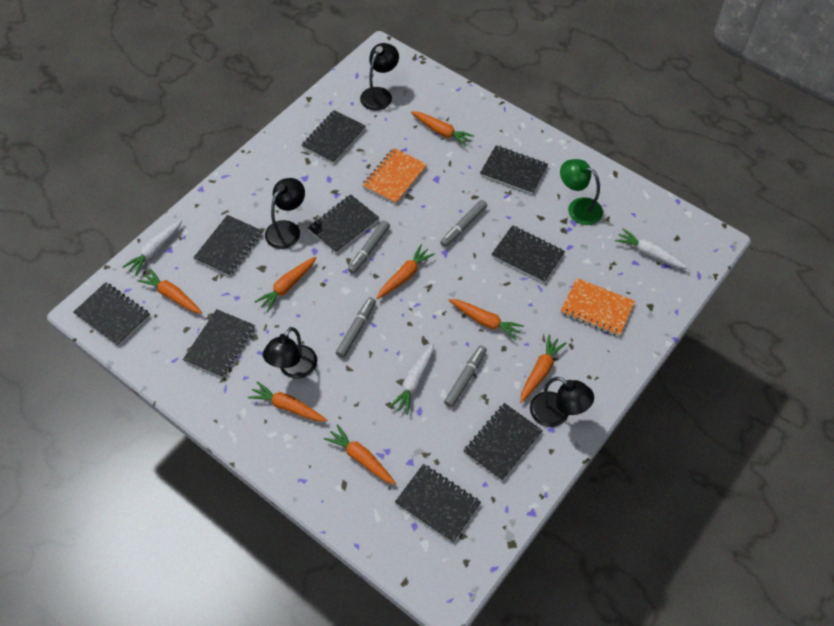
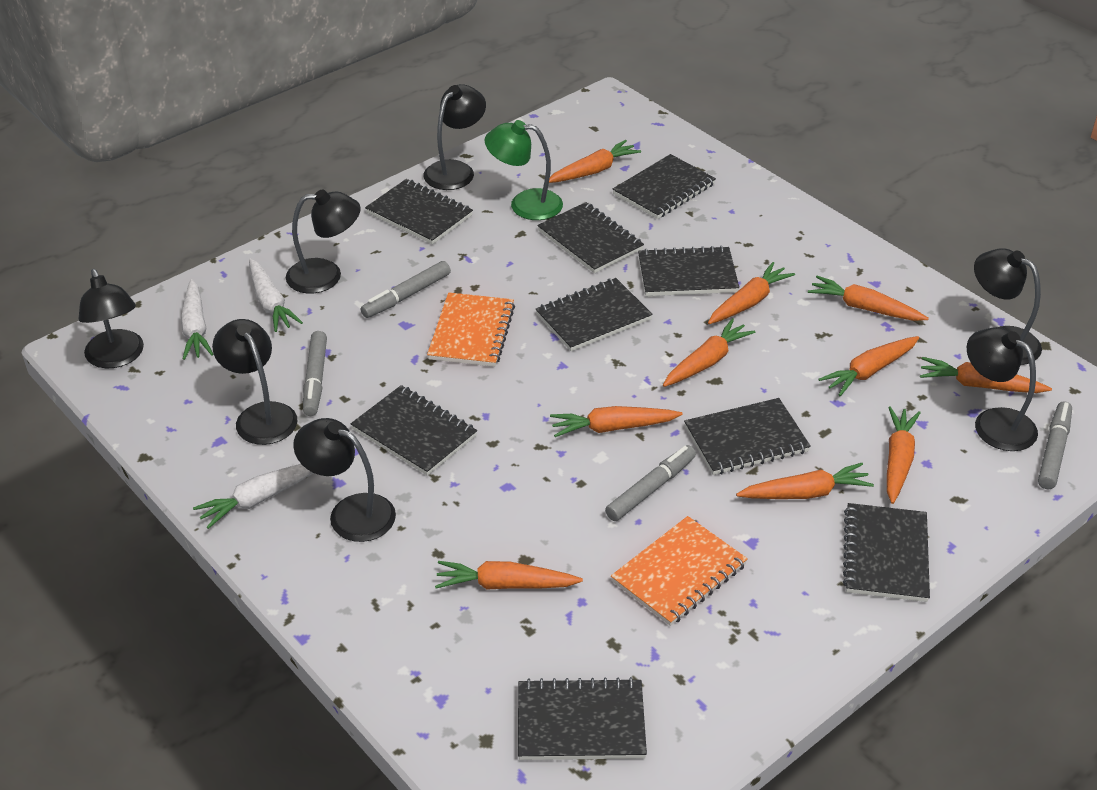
black lamp: [263,327,317,379] [265,178,305,249] [360,43,399,111] [530,377,594,427] = 4 -> [79,269,144,368] [212,319,298,445] [286,189,361,293] [293,418,396,542] [424,84,486,190] [967,327,1038,451] [974,248,1042,365] = 7
orange carrot: [137,268,202,314] [248,381,327,422] [255,257,316,312] [324,424,396,485] [377,245,435,299] [411,111,474,147] [448,299,524,341] [520,335,566,403] = 8 -> [435,561,583,590] [549,140,641,183] [550,406,683,437] [663,318,755,387] [708,262,795,324] [736,463,874,499] [808,276,929,321] [819,336,919,396] [887,406,920,504] [920,357,1052,393] = 10

